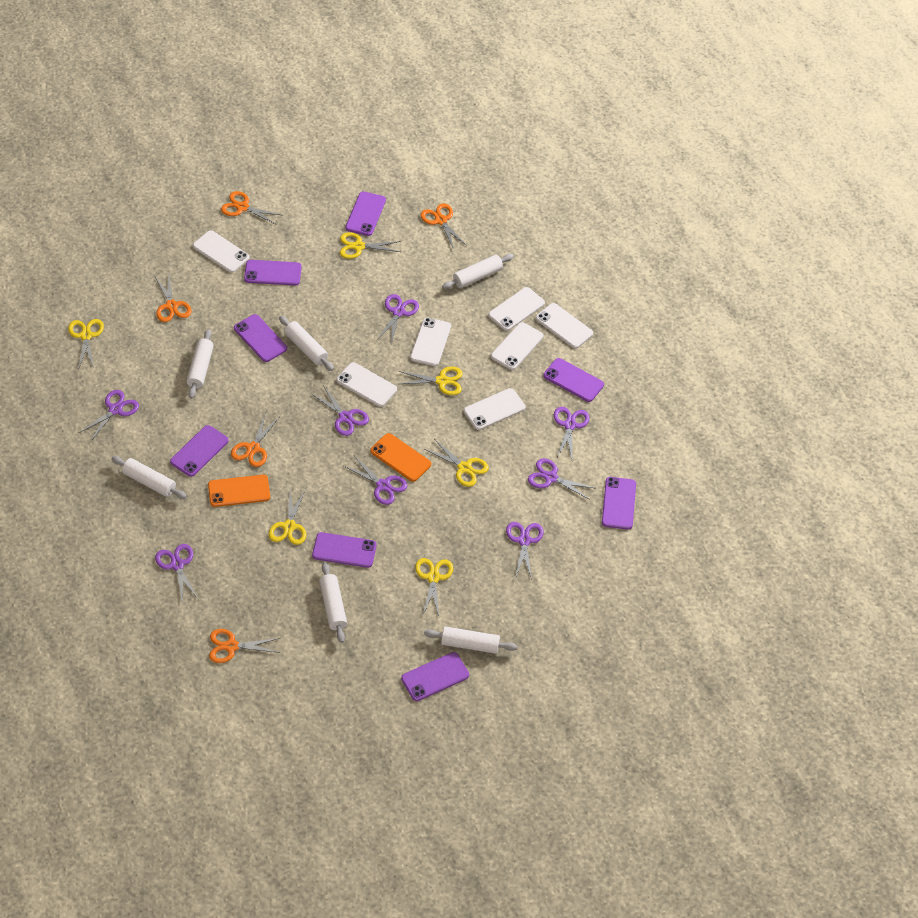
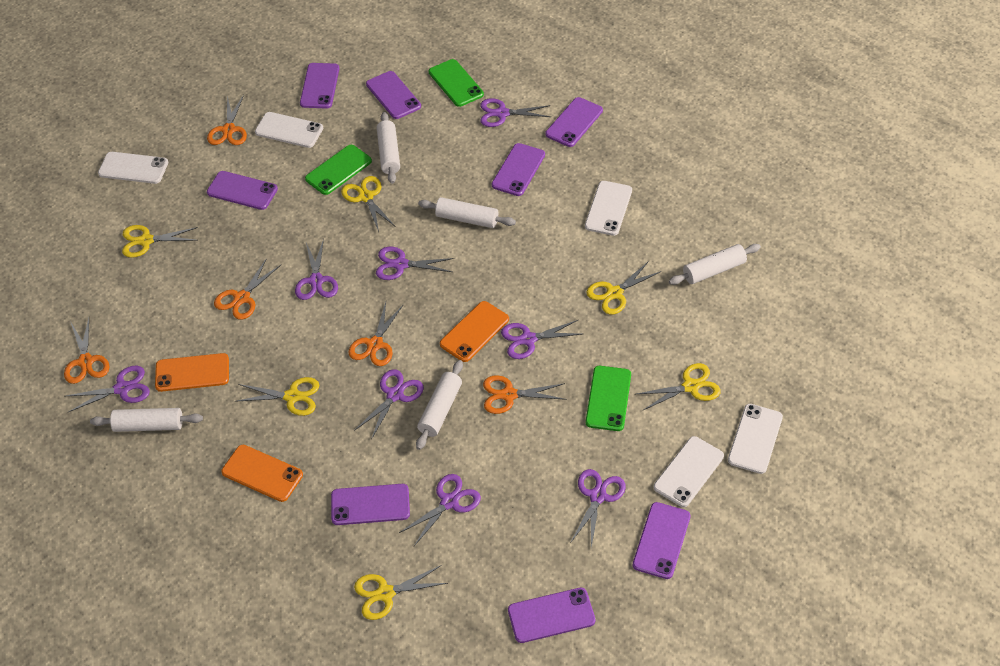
green phone: none = 0 -> [305,145,372,195] [429,59,484,107] [586,366,631,431] = 3
orange phone: [208,475,270,507] [370,433,431,482] = 2 -> [155,353,229,392] [221,445,303,502] [440,301,509,362] = 3
white phone: [193,230,249,273] [337,362,397,407] [410,318,451,366] [464,388,525,430] [488,287,545,331] [491,322,543,370] [536,303,593,348] = 7 -> [98,152,168,184] [255,112,323,148] [585,181,632,236] [654,436,724,507] [728,404,783,474] = 5
white rolling pin: [112,456,187,499] [186,329,214,398] [279,316,334,371] [319,562,347,643] [424,626,517,654] [442,254,514,289] = 6 -> [90,408,203,432] [377,112,400,184] [416,360,463,450] [418,197,516,228] [669,244,761,285] = 5

